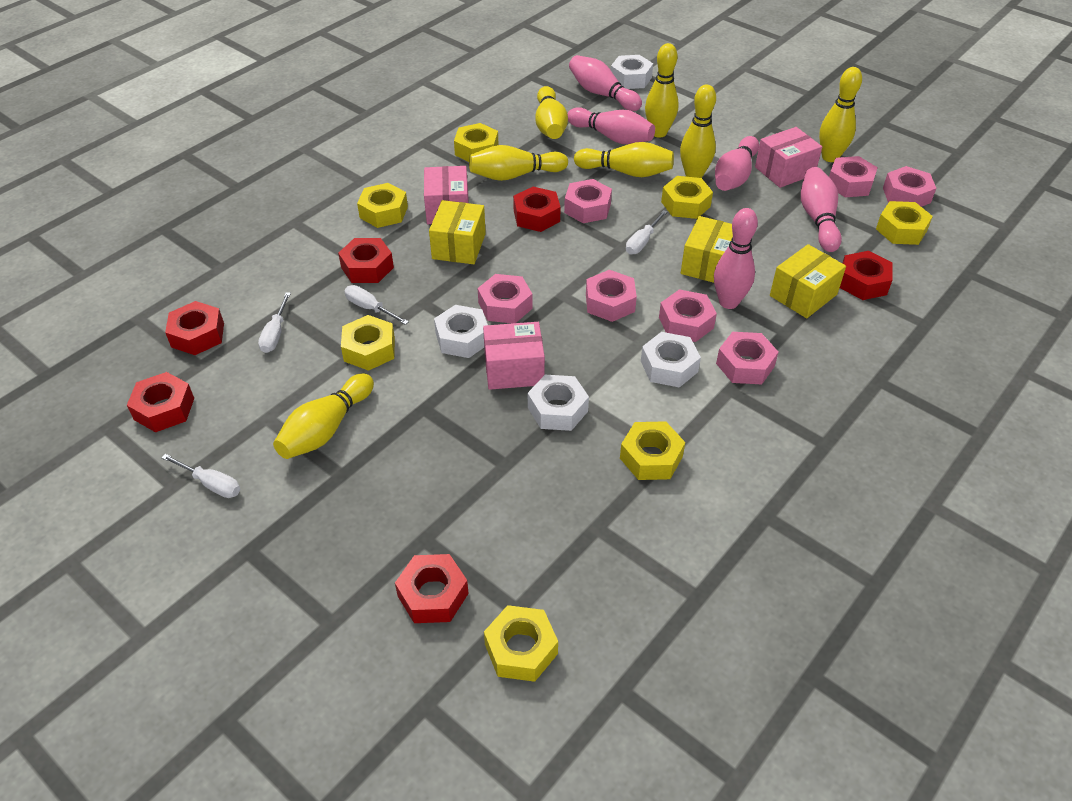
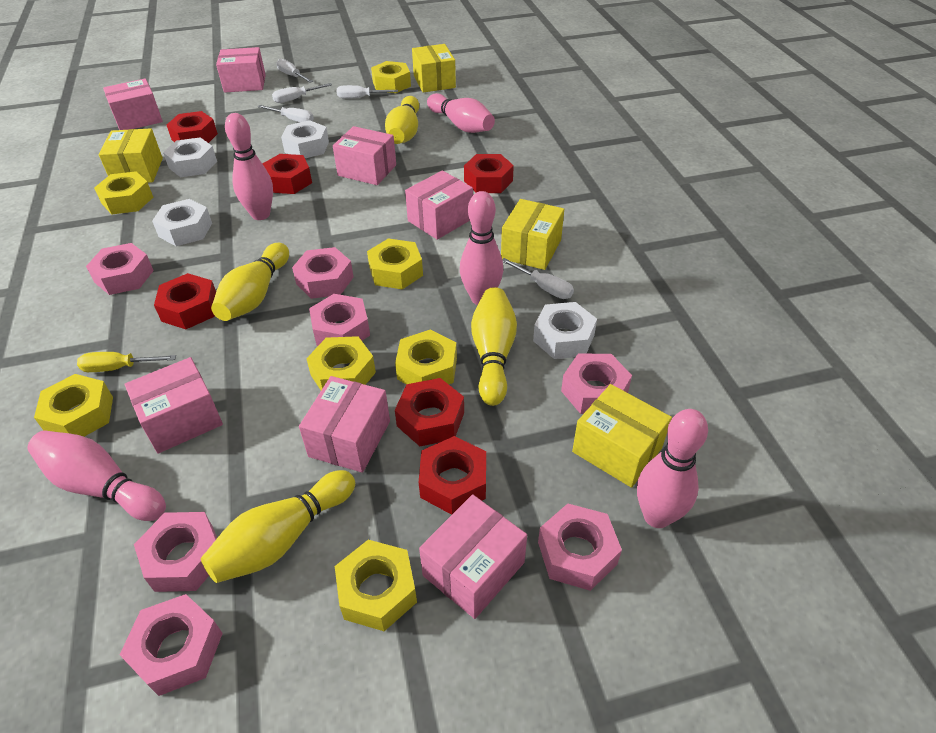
pink box: [424,166,469,224] [483,322,545,390] [755,127,822,188] = 3 -> [103,78,163,130] [124,357,223,454] [216,47,266,93] [299,376,390,473] [333,126,396,185] [405,170,473,240] [419,494,527,619] = 7
white screwdriver: [161,454,241,498] [258,292,291,353] [344,285,409,325] [626,210,667,255] = 4 -> [258,105,314,122] [272,83,332,103] [276,58,313,83] [337,85,398,99] [502,258,574,299] = 5
yellow bowling pin: [273,373,374,459] [469,145,568,181] [535,86,568,139] [574,142,674,177] [645,43,679,138] [680,84,716,178] [819,67,862,162] = 7 -> [201,470,355,583] [211,243,289,321] [385,96,419,144] [471,287,517,406] = 4
yellow box: [429,200,486,264] [681,216,733,283] [770,244,846,318] = 3 -> [99,128,163,183] [412,44,456,93] [501,199,564,270] [572,384,672,488] = 4
yellow screwdriver: none = 0 -> [77,352,176,372] = 1

